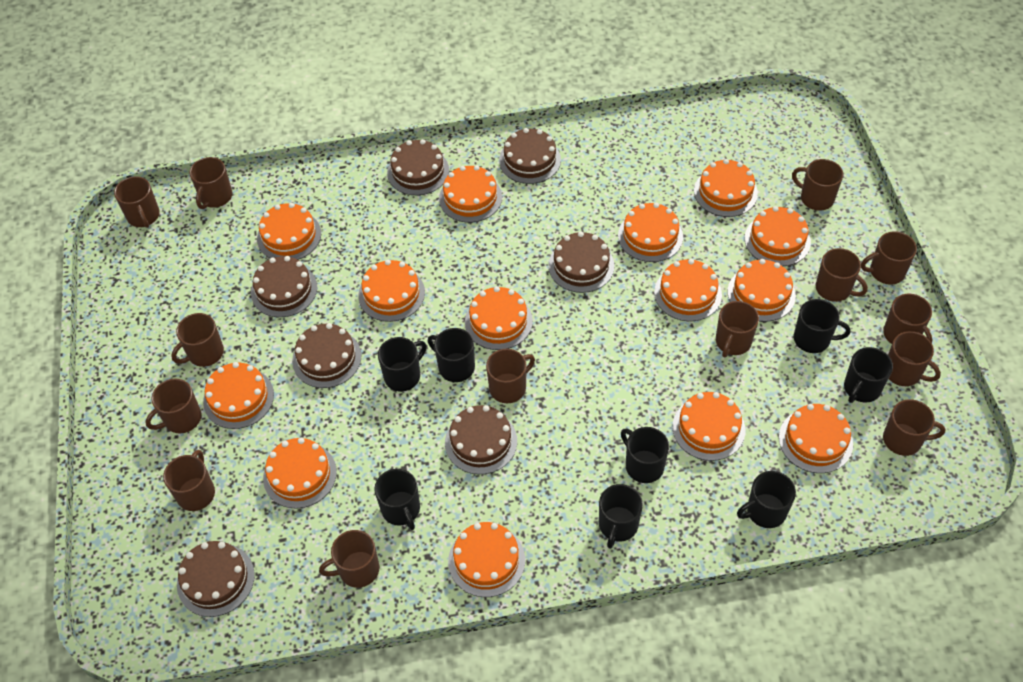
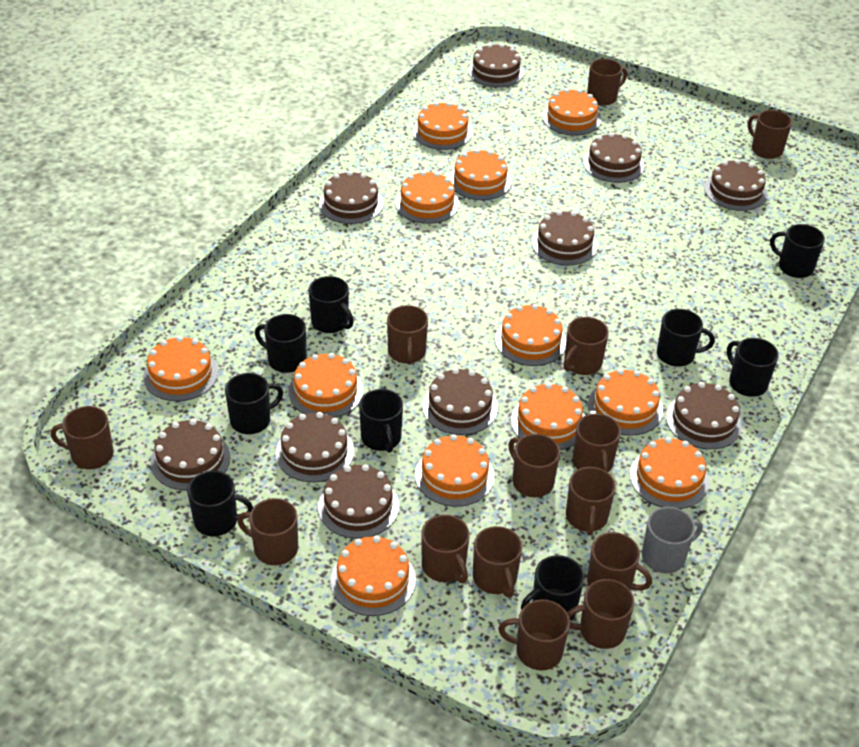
black mug: [374,469,420,530] [378,337,426,391] [428,328,475,382] [599,484,643,549] [621,427,669,483] [737,471,796,528] [794,299,850,353] [844,347,893,403] = 8 -> [187,471,253,536] [225,373,283,434] [255,314,307,373] [308,276,354,333] [359,389,403,453] [521,555,584,620] [657,309,715,367] [727,338,779,397] [770,224,825,278] = 9
brown cake: [177,541,255,617] [251,256,317,317] [292,323,361,388] [387,139,449,195] [445,405,517,474] [499,128,561,184] [548,231,614,293] = 7 -> [151,419,230,490] [275,412,354,482] [318,464,399,539] [319,171,383,224] [422,368,498,435] [468,43,524,87] [532,210,598,265] [583,133,644,183] [666,382,742,449] [704,159,767,211] = 10
grey mug: none = 0 -> [642,507,703,573] = 1
orange cake: [203,362,274,429] [257,203,321,260] [263,438,337,509] [358,260,425,322] [439,165,502,223] [448,522,525,597] [465,286,533,350] [618,203,683,262] [654,259,722,321] [673,392,745,461] [694,159,758,217] [728,259,796,322] [745,206,811,266] [779,404,853,473] = 14 -> [143,336,218,401] [289,353,363,418] [330,536,416,616] [395,171,459,224] [413,102,472,150] [415,434,494,507] [449,149,511,200] [495,304,566,366] [511,383,585,450] [542,89,601,135] [588,369,663,436] [630,437,709,509] = 12

